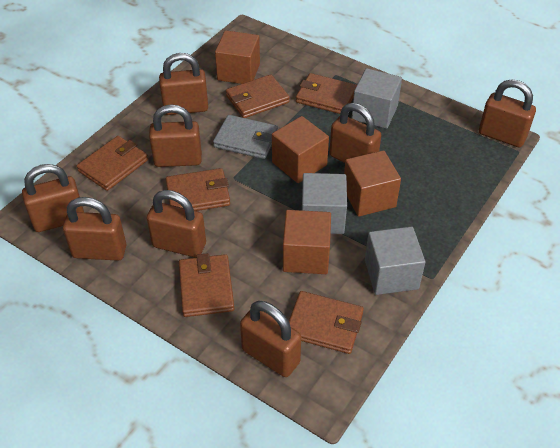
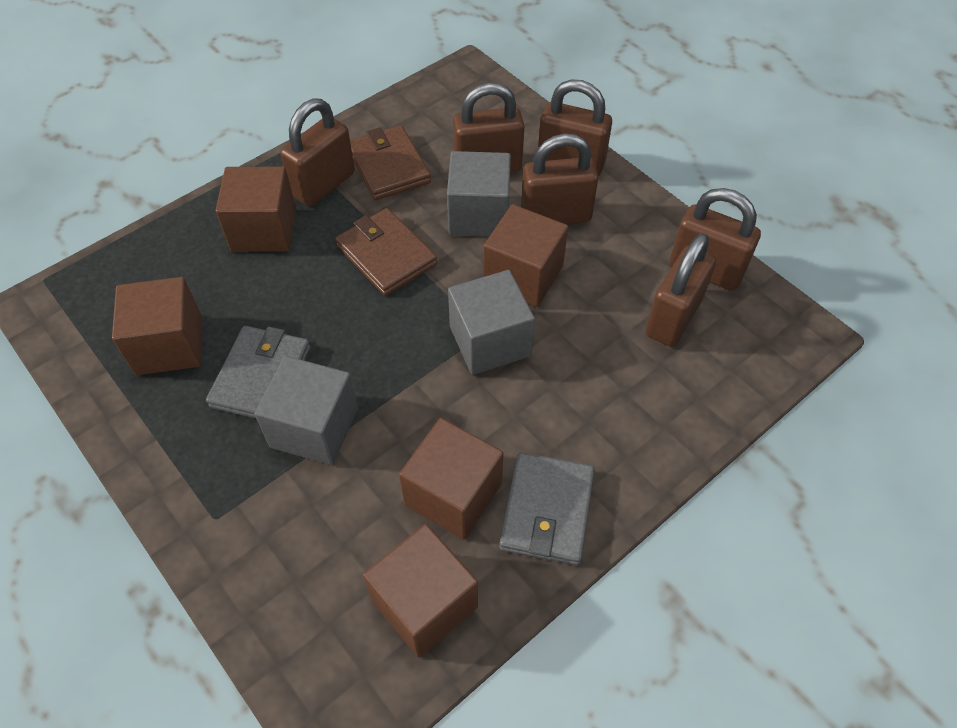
brown cube: [215,30,260,84] [272,116,329,183] [283,210,331,274] [344,150,401,217] = 4 -> [112,277,202,375] [216,167,296,252] [363,524,478,657] [399,418,504,540] [483,204,568,307] = 5
brown padlock: [22,164,84,232] [63,197,126,261] [147,190,206,258] [149,104,202,167] [159,53,208,115] [240,301,301,377] [329,103,381,163] [479,79,536,147] = 8 -> [281,98,355,207] [453,83,525,172] [521,134,598,224] [538,80,612,177] [645,233,716,347] [670,188,761,291] = 6
brown wallet: [77,136,148,191] [166,168,230,211] [179,253,234,317] [226,74,290,118] [289,291,364,354] [296,73,357,114] = 6 -> [335,208,437,296] [350,125,431,200] = 2
grey wallet: [213,115,278,159] = 1 -> [206,326,310,419] [499,452,595,566] = 2

